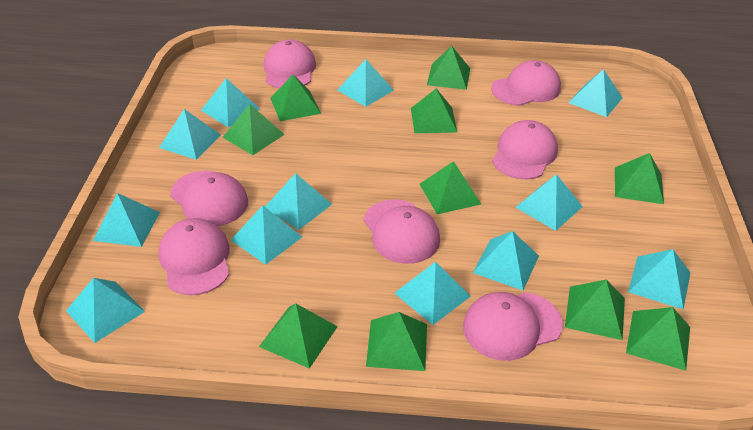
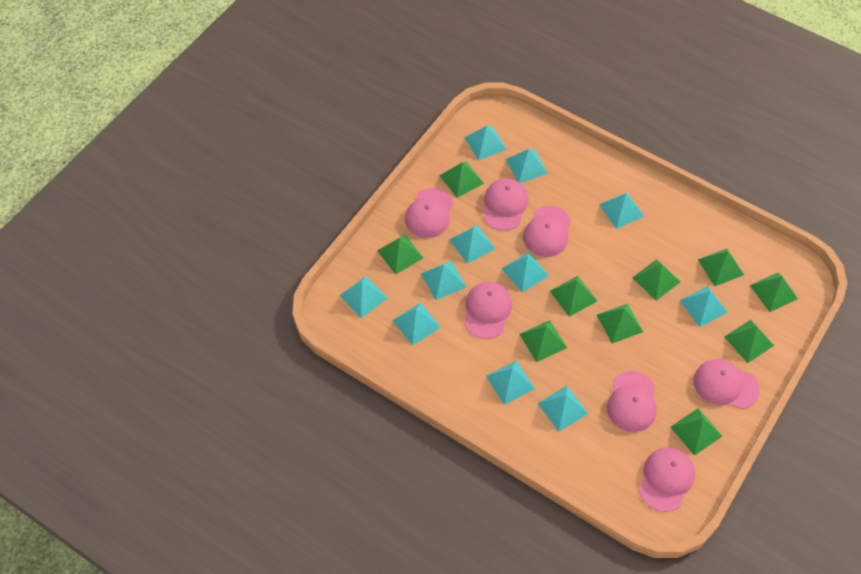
turquoise pyramid: [66,278,145,343] [93,193,160,247] [159,109,221,160] [201,78,260,127] [231,205,302,265] [265,173,332,230] [338,59,394,107] [394,262,471,325] [473,231,539,291] [515,174,583,231] [568,69,623,117] [628,249,691,310] = 12 -> [339,276,388,318] [392,303,441,346] [421,261,466,300] [449,225,496,264] [464,126,507,161] [486,360,535,405] [501,252,549,293] [506,149,548,183] [538,386,589,432] [599,192,645,229] [680,286,728,327] = 11

